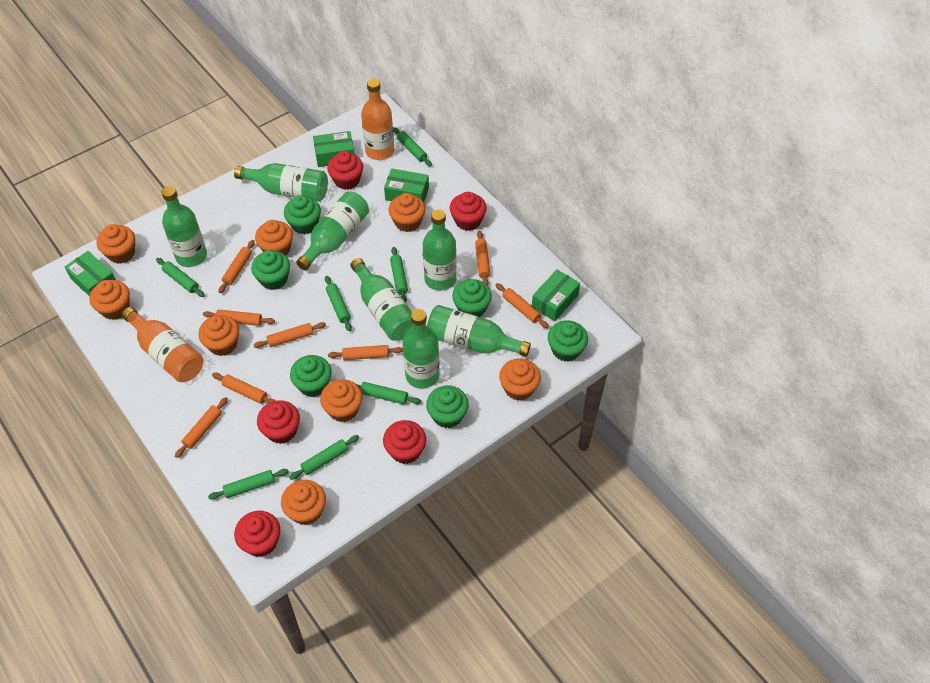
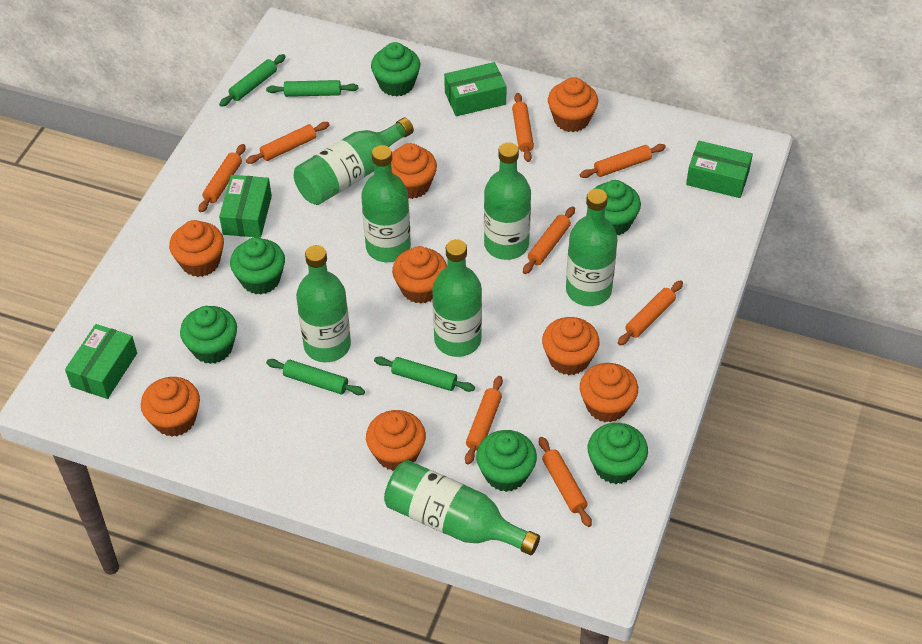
green rolling pin: [156,258,205,297] [208,469,289,499] [289,435,359,480] [325,276,352,331] [355,382,421,404] [390,247,408,303] [393,127,432,166] = 7 -> [219,54,286,107] [266,80,358,97] [266,359,365,395] [374,356,475,392] = 4
orange bottle: [122,307,203,382] [361,79,394,160] = 2 -> none = 0
red cupcake: [234,511,280,557] [257,400,300,444] [327,151,363,190] [383,420,426,464] [450,192,487,231] = 5 -> none = 0

